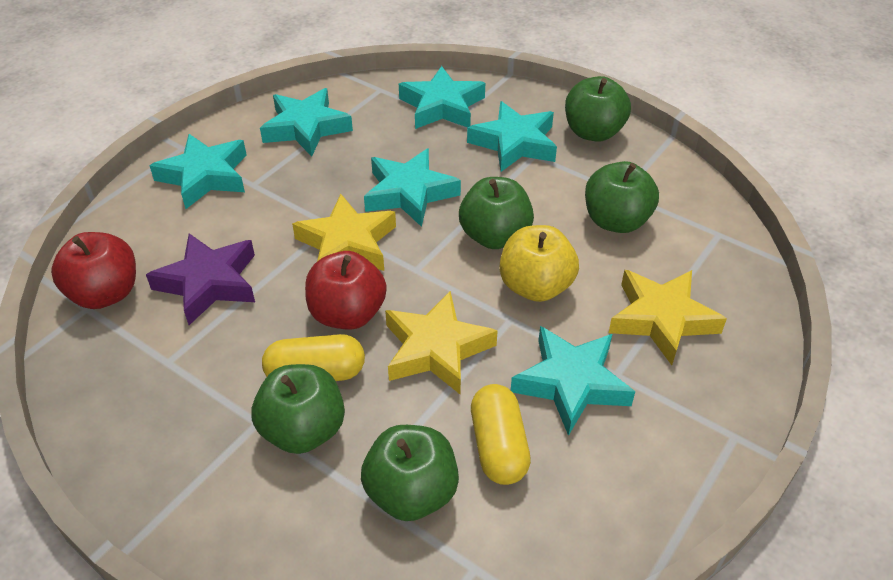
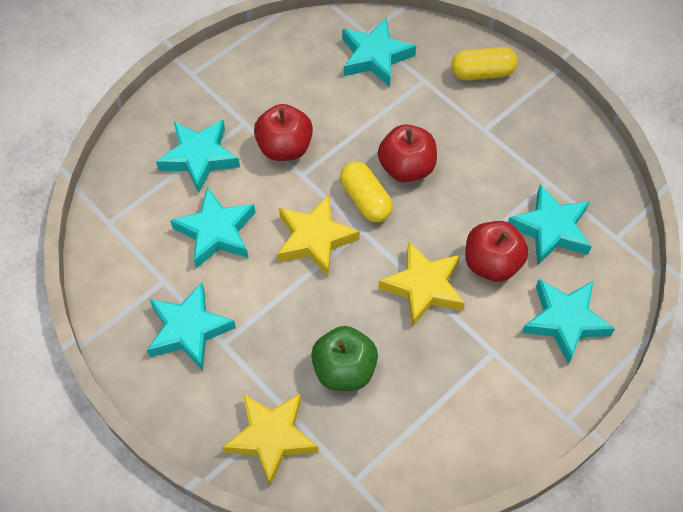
green apple: [251,364,345,454] [361,425,459,521] [459,177,534,249] [565,76,631,142] [585,161,659,233] = 5 -> [311,326,378,391] = 1
purple star: [146,233,255,325] = 1 -> none = 0
red apple: [51,232,136,309] [305,251,387,330] = 2 -> [254,104,313,161] [378,124,437,182] [465,221,528,282] = 3
yellow apple: [499,225,579,302] = 1 -> none = 0

